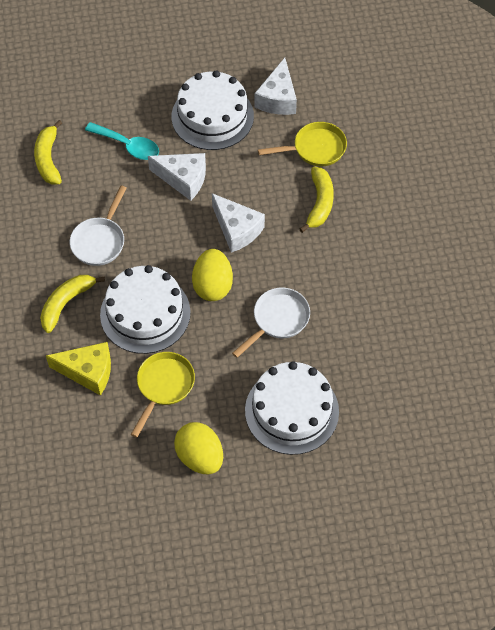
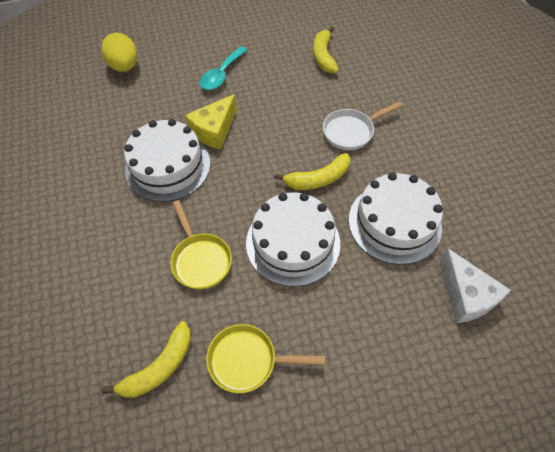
white cheese: [148,153,206,201] [212,193,265,253] [255,58,297,115] = 3 -> [440,249,511,323] = 1
white pan: [70,185,126,266] [232,288,310,358] = 2 -> [323,101,403,150] = 1
yellow egg: [174,422,223,474] [192,249,233,301] = 2 -> [101,33,137,72] = 1

